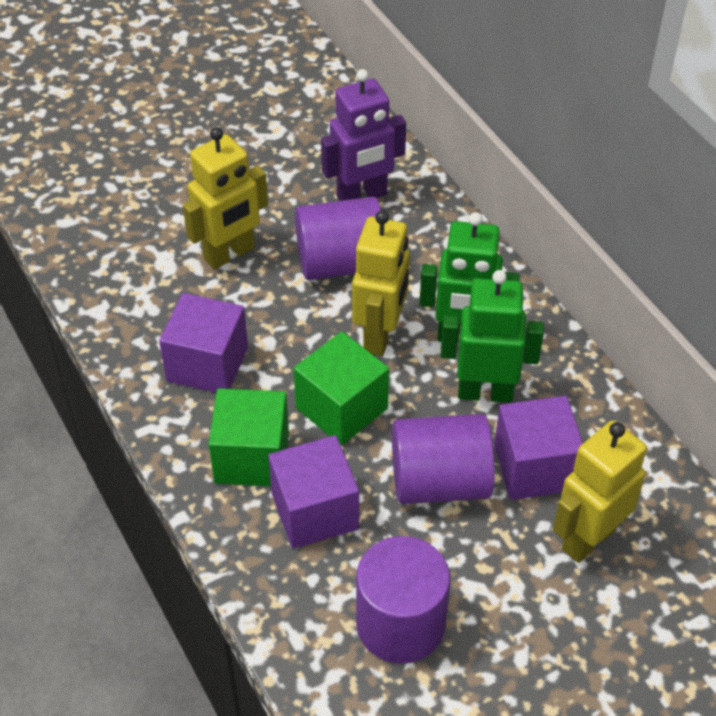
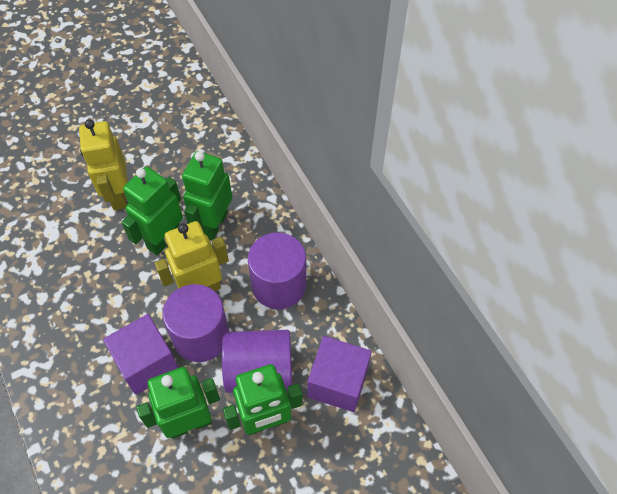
green cube: [209,388,289,486] [294,331,389,445] = 2 -> none = 0
green robot: [419,212,519,343] [441,270,544,403] = 2 -> [122,167,183,255] [136,367,220,439] [182,151,232,240] [223,364,303,435] = 4
purple cube: [159,293,248,393] [268,435,359,549] [494,396,583,500] = 3 -> [103,314,178,395] [308,336,372,412] = 2
purple robot: [321,69,406,201] = 1 -> none = 0
yellow robot: [183,127,268,269] [352,211,410,356] [553,420,647,563] = 3 -> [79,119,128,210] [155,221,229,291] = 2

